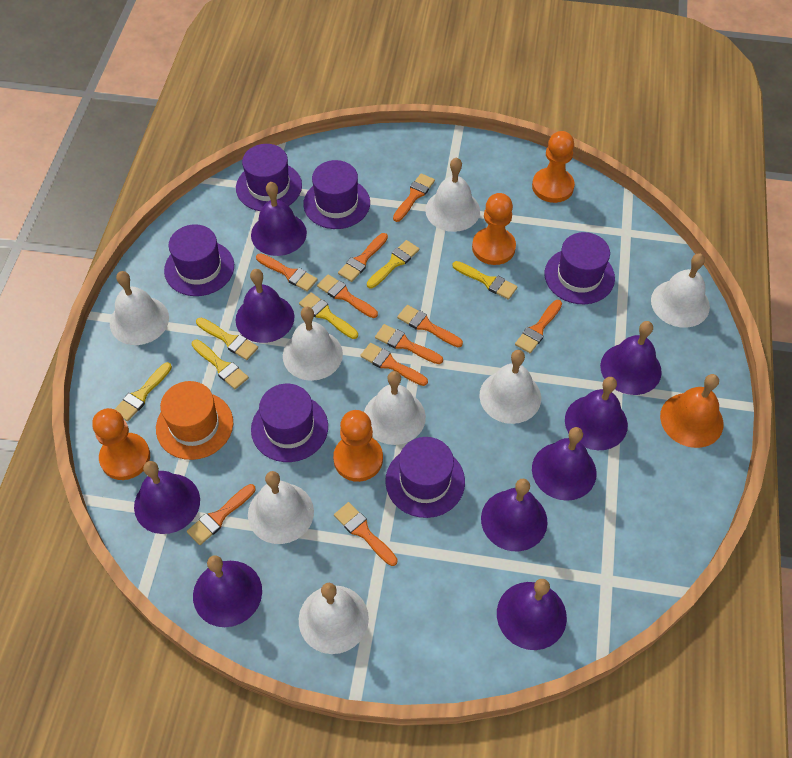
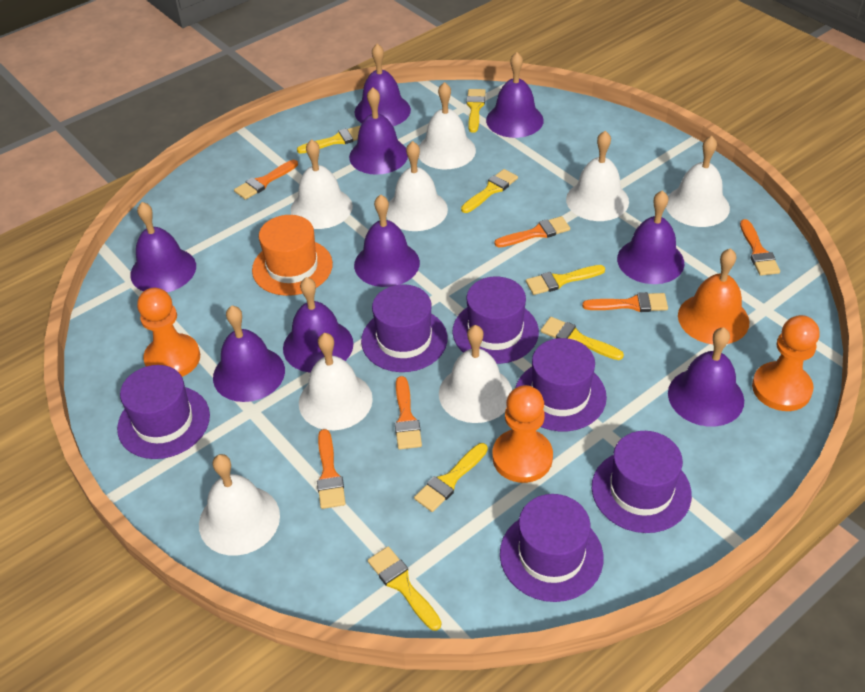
orange brush: [187,484,256,545] [256,253,318,292] [317,274,378,318] [334,502,398,566] [338,233,388,282] [360,343,428,386] [375,324,443,364] [393,173,435,222] [397,305,463,347] [515,300,562,353] = 10 -> [234,160,298,200] [317,429,346,509] [395,376,422,450] [494,216,570,247] [582,292,668,312] [740,219,780,276] = 6
orange pawn: [92,408,150,480] [333,410,383,482] [472,193,516,265] [532,131,575,203] = 4 -> [137,288,200,377] [492,385,553,483] [752,315,820,411] = 3
yellow brush: [115,362,172,421] [192,340,249,389] [196,318,258,360] [299,292,358,339] [367,240,419,288] [452,261,517,300] = 6 -> [297,126,360,154] [368,546,442,631] [414,443,488,512] [461,169,518,213] [466,89,486,133] [526,265,605,295] [541,317,624,360] = 7

